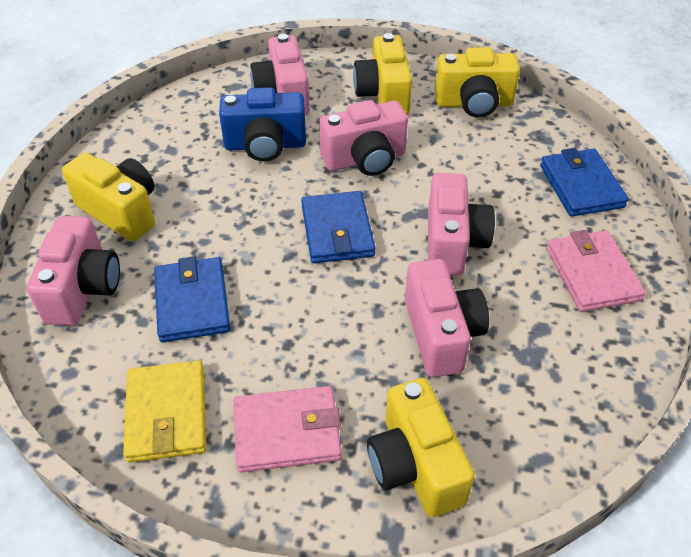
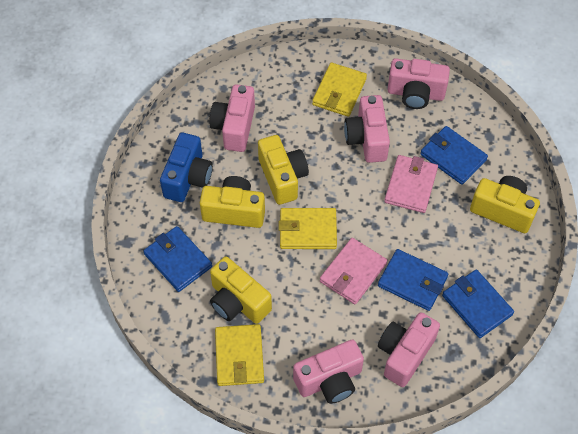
blue wallet: [154,256,230,342] [301,191,376,264] [540,148,629,217] = 3 -> [143,226,212,292] [378,249,448,311] [420,126,488,185] [442,269,514,338] = 4
yellow wallet: [123,360,206,463] = 1 -> [215,324,264,386] [278,208,337,249] [312,62,367,117] = 3

